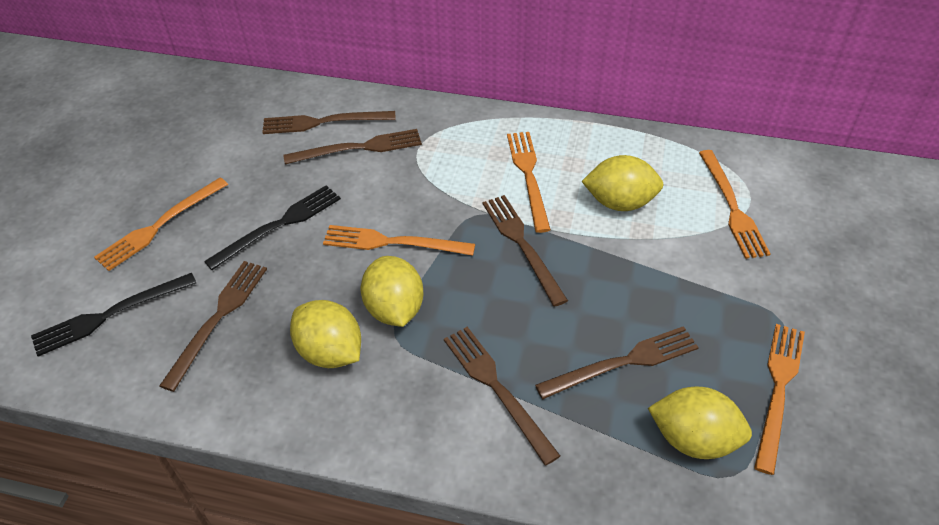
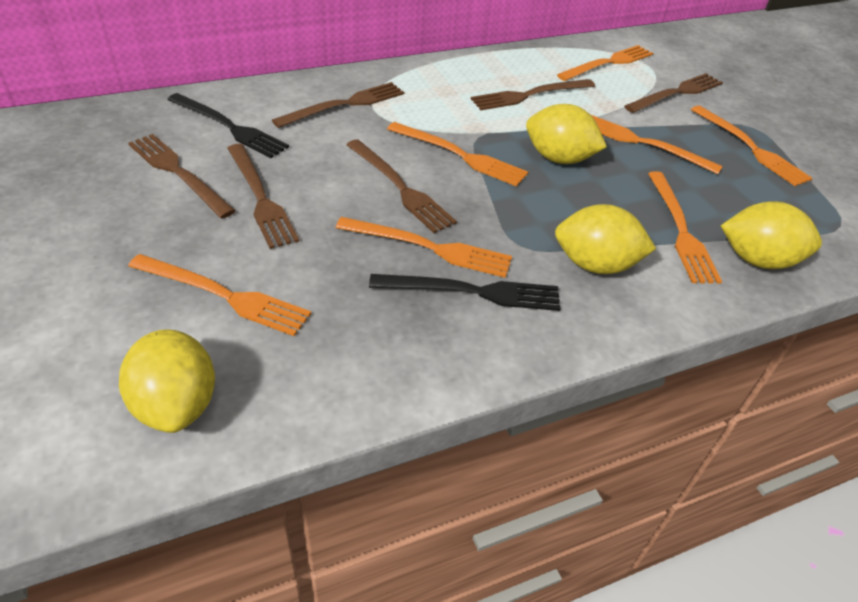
orange fork: [94,178,228,271] [323,225,475,256] [507,132,551,233] [699,150,771,259] [754,324,805,475] = 5 -> [128,254,311,336] [336,217,512,278] [387,122,528,186] [557,45,653,81] [591,115,723,174] [648,171,722,284] [691,105,813,186] = 7

